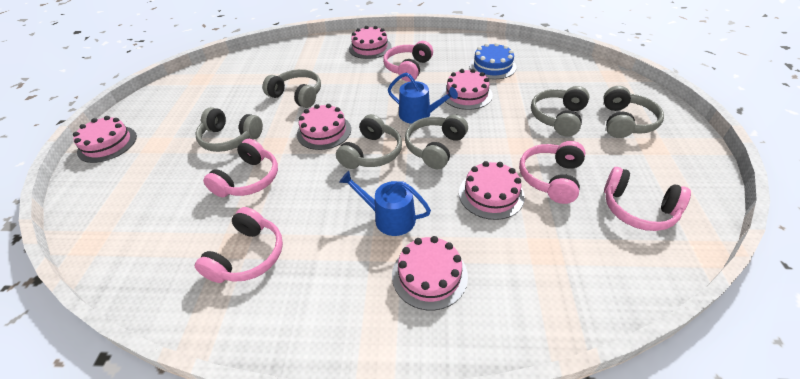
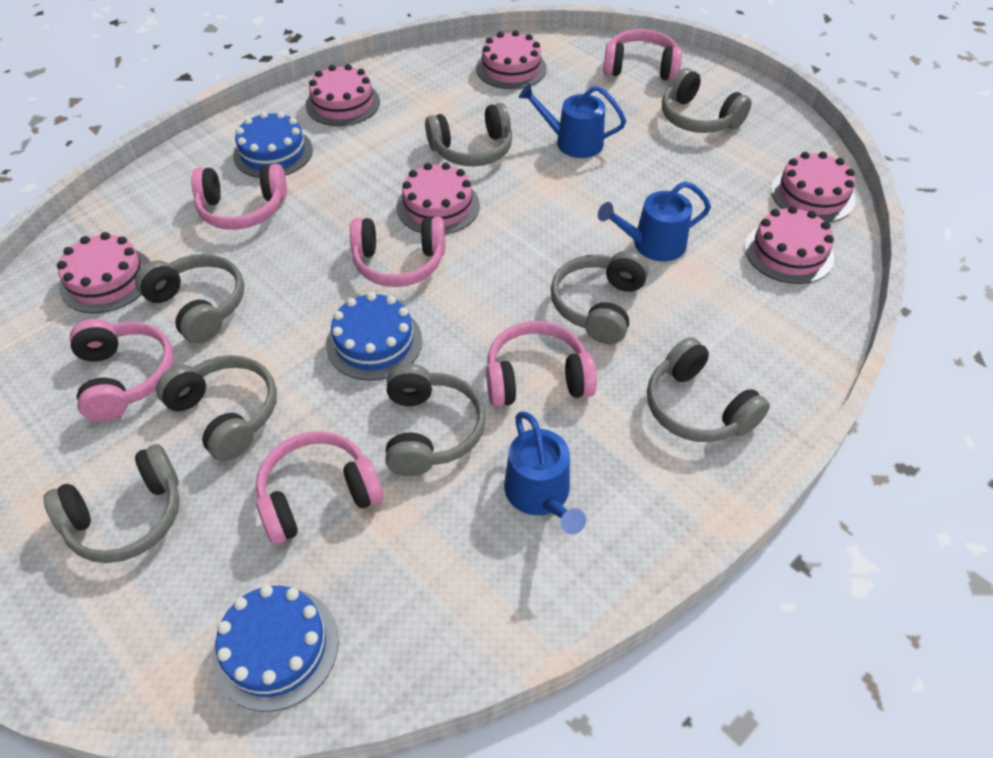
blue cake: [469,42,517,80] = 1 -> [213,585,339,712] [233,111,313,178] [326,292,422,380] = 3
blue watering can: [339,171,431,236] [388,73,458,124] = 2 -> [504,412,586,534] [519,84,626,158] [598,181,711,261] = 3
grey headphones: [196,107,263,152] [263,69,321,108] [336,114,402,169] [405,114,468,169] [531,86,589,137] [603,86,664,138] = 6 -> [43,444,180,563] [135,254,244,344] [156,355,277,461] [385,364,486,476] [425,103,512,167] [551,251,649,344] [647,337,770,442] [662,68,752,133] = 8
pink headphones: [195,207,283,283] [203,139,278,197] [383,41,433,82] [519,141,586,204] [604,167,691,231] = 5 -> [70,319,174,422] [191,164,287,230] [256,431,383,545] [350,217,445,287] [486,321,597,407] [603,29,682,81] = 6

